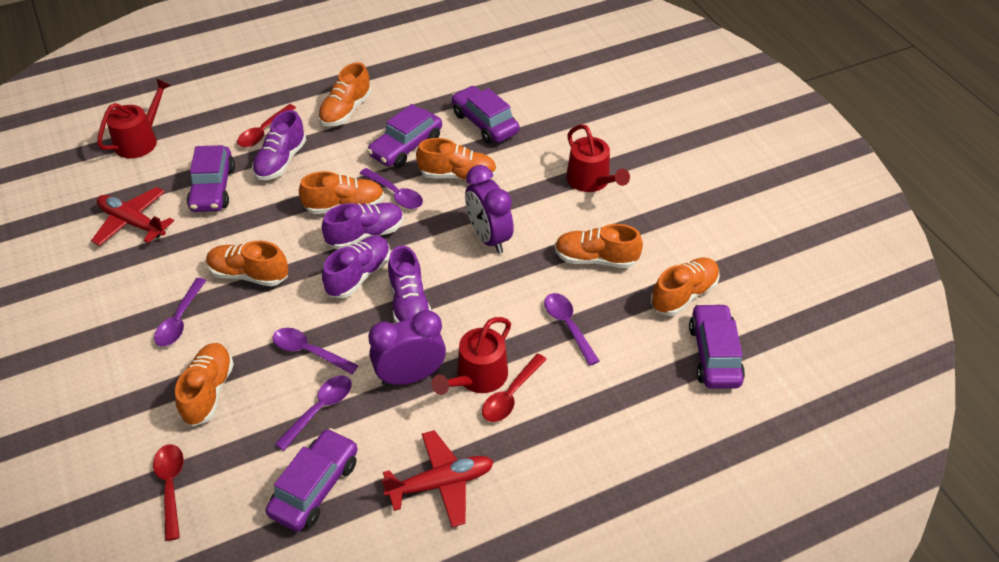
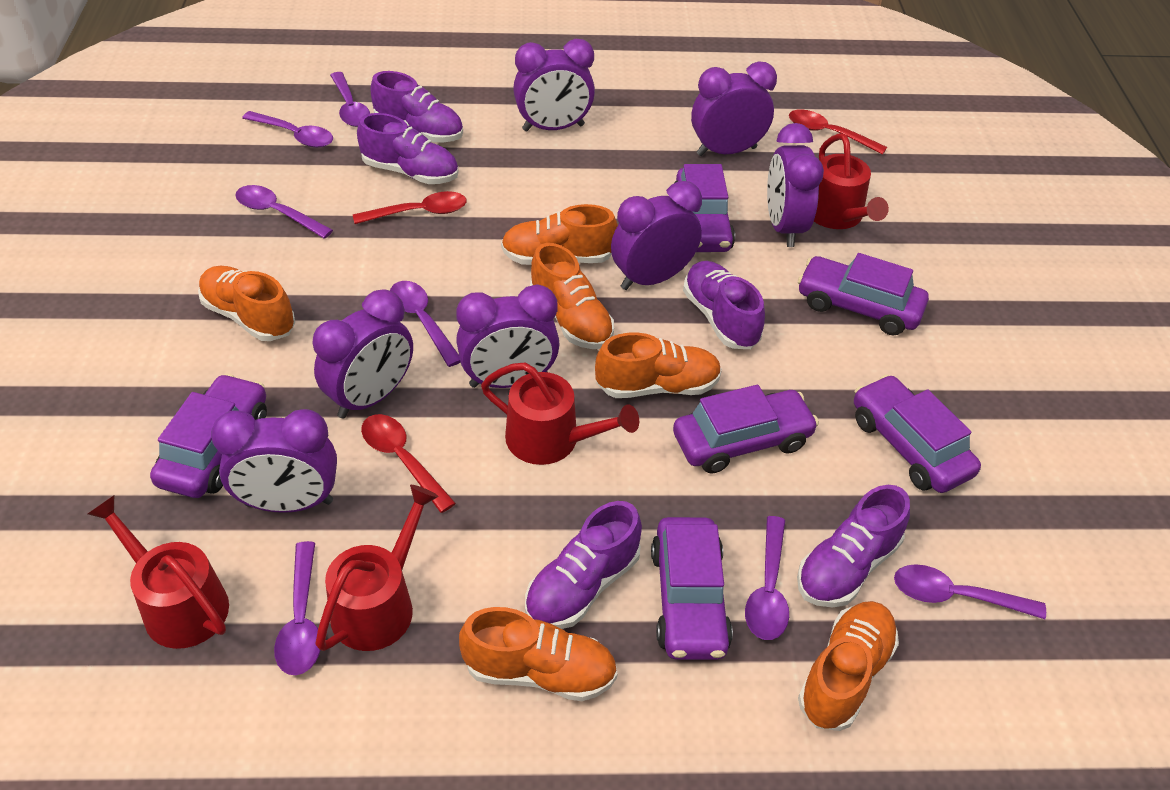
orange shoe: [175,343,234,426] [206,241,288,287] [299,171,384,214] [318,62,371,127] [416,138,497,181] [555,224,643,268] [651,257,720,316] = 7 -> [198,266,295,341] [459,607,618,701] [501,204,618,265] [530,243,614,349] [595,332,722,398] [798,601,899,731] = 6
purple car: [187,145,235,212] [266,428,358,532] [367,104,442,168] [451,86,519,144] [689,303,745,389] = 5 -> [150,373,267,498] [651,517,733,660] [673,385,819,474] [674,164,735,252] [798,253,929,335] [854,375,981,493] = 6
purple clock: [368,310,446,386] [465,165,514,254] = 2 -> [211,409,337,513] [313,289,413,419] [456,284,560,388] [513,39,595,132] [611,181,702,290] [691,62,777,156] [767,123,824,247] = 7
purple shoe: [252,110,306,180] [322,203,403,249] [322,236,390,298] [388,245,431,323] = 4 -> [357,113,459,184] [370,71,463,143] [525,501,642,629] [683,261,765,349] [797,485,910,607] = 5
purple spoon: [154,278,207,346] [273,328,358,374] [275,376,352,451] [359,168,423,209] [544,293,599,366] = 5 -> [235,185,333,239] [242,111,333,148] [274,541,320,675] [330,72,370,127] [390,281,461,367] [745,516,789,640] [894,564,1046,619] = 7
red plane: [91,187,174,246] [381,430,494,527] = 2 -> none = 0
red watering can: [97,78,171,159] [431,317,511,395] [566,124,630,192] = 3 -> [88,495,229,649] [315,485,438,651] [481,362,639,465] [814,133,889,229] = 4

